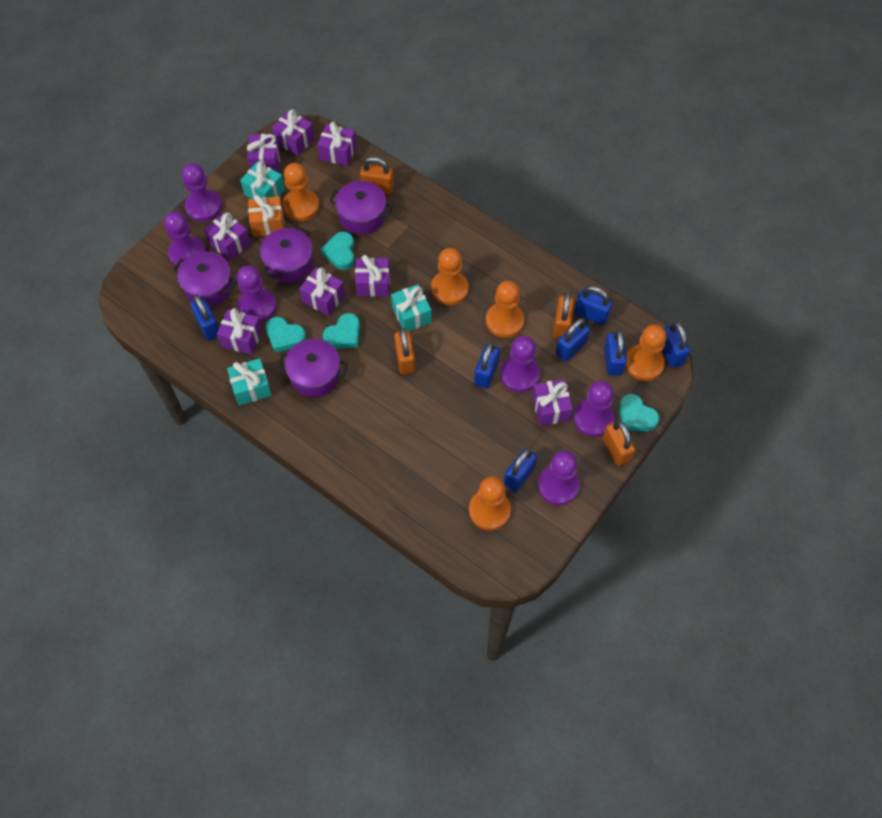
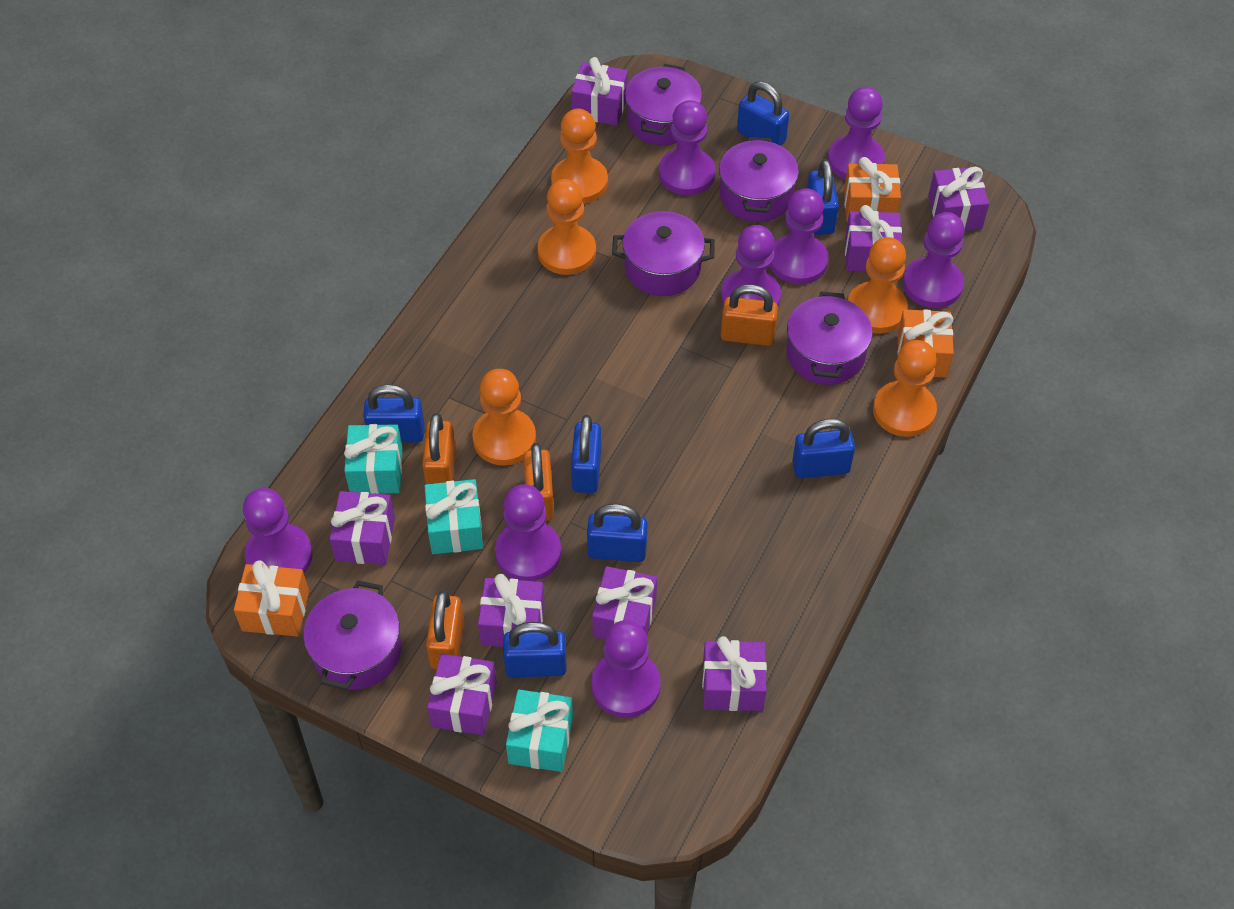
orange gift: [248,195,284,237] = 1 -> [234,560,309,636] [844,157,901,222] [897,310,954,378] = 3
purple pawn: [164,211,206,268] [182,163,222,222] [237,266,277,323] [500,336,540,393] [538,451,580,505] [573,381,614,437] = 6 -> [243,488,313,573] [495,484,561,581] [591,620,661,718] [659,100,716,195] [721,225,781,306] [770,188,828,284] [828,87,885,180] [903,212,965,308] = 8
purple pot: [173,251,237,307] [260,226,313,283] [278,339,348,397] [329,181,393,234] = 4 -> [303,580,401,690] [612,211,715,296] [625,64,702,145] [719,137,799,222] [786,291,873,385] = 5
turquoise heart: [266,317,306,352] [321,232,354,270] [323,313,360,349] [619,394,659,431] = 4 -> none = 0

